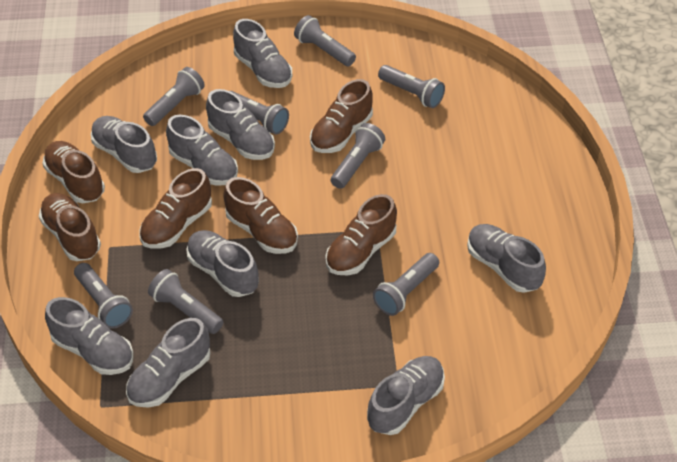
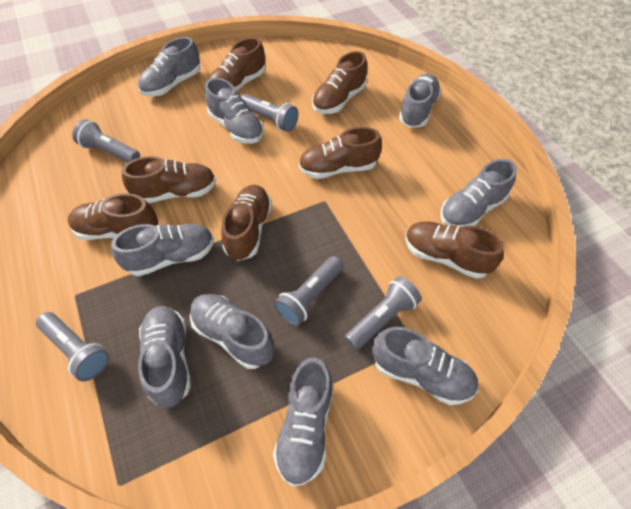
brown shoe: [39,193,101,261] [43,141,105,203] [139,168,212,249] [223,177,298,254] [310,79,373,153] [326,194,397,275] = 6 -> [68,193,158,240] [122,156,216,203] [208,37,265,92] [221,185,272,261] [299,127,382,179] [312,51,367,114] [405,221,504,279] = 7
grey flashlight: [74,263,133,329] [143,67,205,126] [148,269,223,334] [230,91,289,135] [294,15,356,66] [331,123,385,189] [373,253,439,316] [378,65,445,108] = 8 -> [36,312,109,381] [72,119,140,163] [241,94,299,132] [274,256,343,326] [345,276,422,350] = 5

